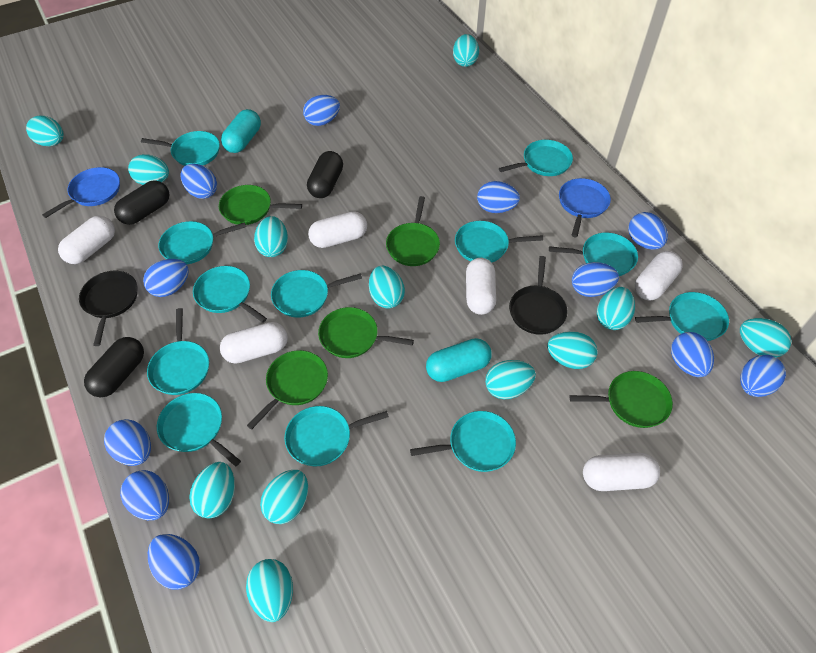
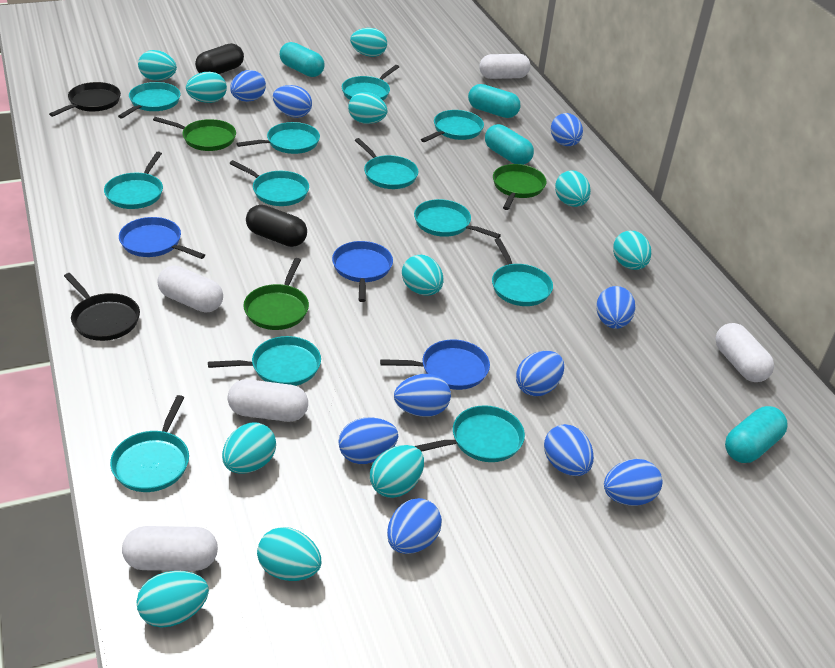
black capsule: [84,337,144,397] [114,180,169,225] [307,151,343,198] = 3 -> [195,43,244,74] [246,205,307,247] = 2
blue egg: [104,419,151,466] [120,470,169,520] [143,259,189,297] [148,534,200,590] [181,164,217,199] [303,95,340,126] [477,181,520,213] [572,262,619,297] [628,212,668,250] [671,332,714,377] [740,355,786,397] = 11 -> [230,70,266,102] [273,85,312,118] [338,417,398,464] [387,498,442,554] [394,374,451,417] [516,351,564,396] [544,424,594,476] [551,113,583,146] [596,286,635,329] [604,459,662,506] = 10
blue pan: [42,167,120,218] [559,178,611,237] = 2 -> [119,217,205,259] [332,241,393,302] [380,339,490,390] = 3
green pan: [219,185,302,225] [247,350,328,430] [318,307,414,358] [386,196,440,266] [569,371,673,428] = 5 -> [153,117,236,151] [244,258,309,330] [493,164,547,210] = 3
turquoise capsule: [221,109,261,153] [426,338,492,382] = 2 -> [280,42,325,77] [468,84,520,118] [485,124,534,165] [725,406,788,463] = 4
turquoise egg: [26,115,64,146] [128,154,169,185] [189,462,235,519] [246,559,293,622] [254,216,288,257] [260,470,308,524] [369,266,405,309] [453,34,479,67] [485,360,536,399] [547,331,597,369] [597,287,635,330] [740,318,791,358] = 12 -> [136,571,209,627] [138,50,177,81] [186,72,227,103] [222,422,276,474] [257,527,321,581] [348,92,388,124] [350,28,387,57] [370,445,424,498] [402,255,443,296] [555,171,591,207] [613,231,651,270] = 11
white capsule: [58,216,115,264] [220,322,288,364] [308,211,367,248] [466,258,496,315] [583,453,660,491] [635,251,683,300] = 6 -> [122,526,218,571] [158,265,223,313] [227,379,308,422] [479,54,531,79] [715,323,774,382] = 5

